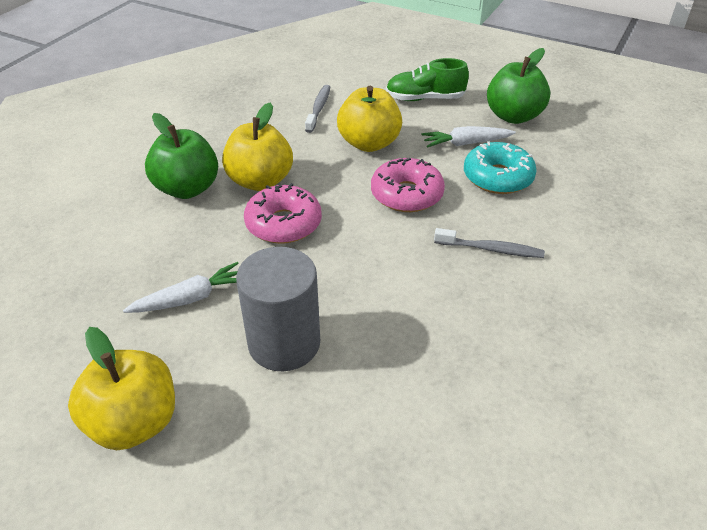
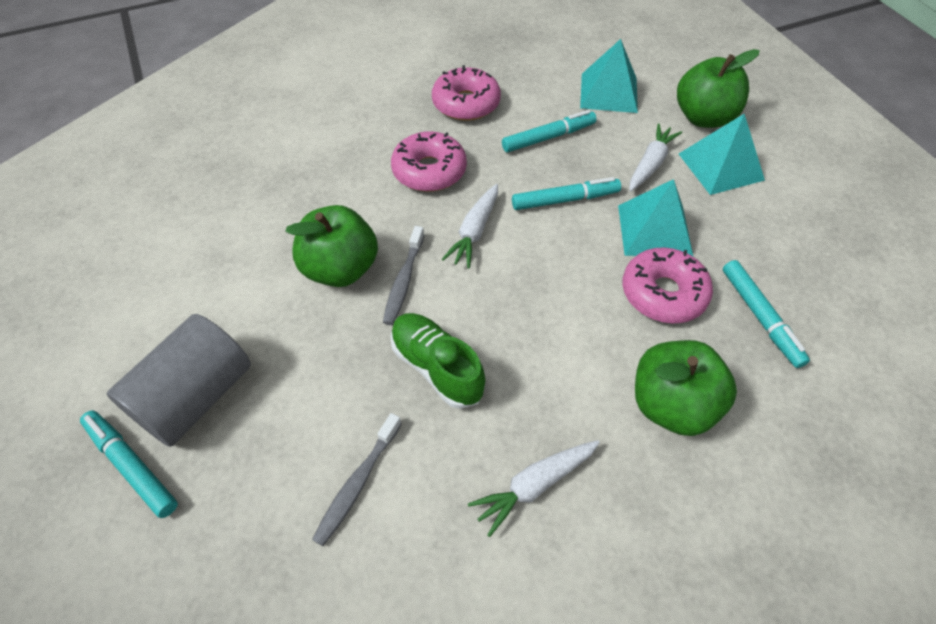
green apple: [145,113,218,199] [487,48,550,124] = 2 -> [285,205,378,287] [635,340,737,436] [677,49,760,128] = 3
pink donut: [244,183,322,244] [371,158,445,212] = 2 -> [391,131,467,192] [432,65,501,121] [623,247,713,323] = 3
turquoise donut: [464,141,537,194] = 1 -> none = 0
turquoise marker: none = 0 -> [80,411,178,518] [502,110,597,152] [512,177,621,210] [723,260,810,368] = 4
turquoise pyramid: none = 0 -> [580,39,638,113] [618,179,693,256] [679,114,765,195] = 3
white carrot: [123,262,239,313] [422,126,516,148] = 2 -> [441,184,498,269] [468,440,600,537] [629,123,682,191] = 3
yellow apple: [68,327,175,450] [222,103,293,191] [337,86,402,152] = 3 -> none = 0

